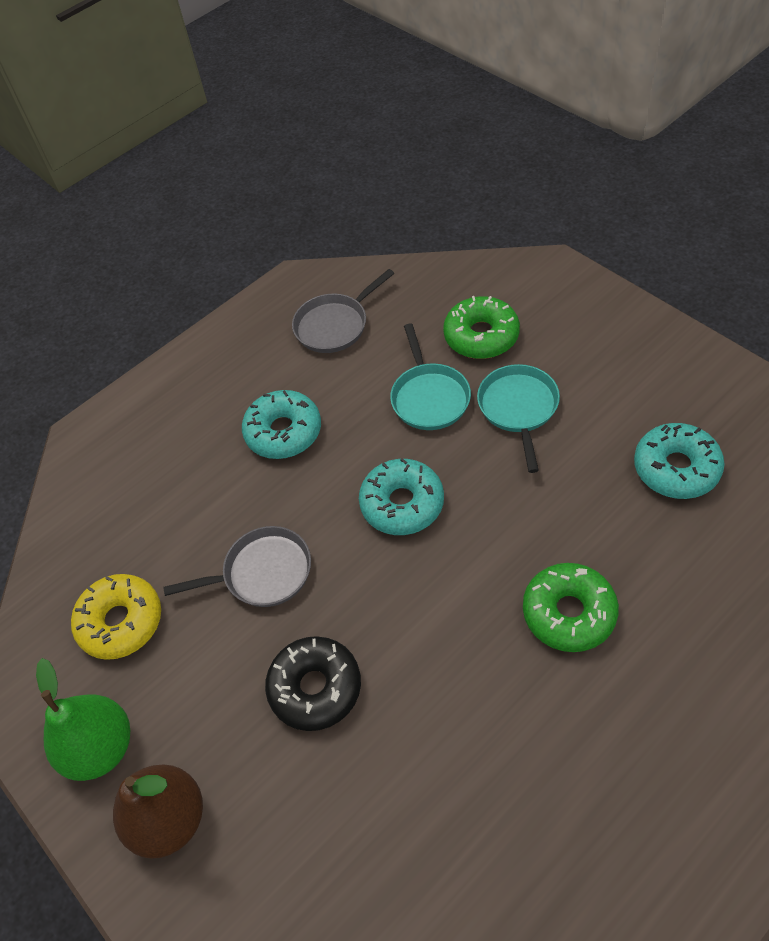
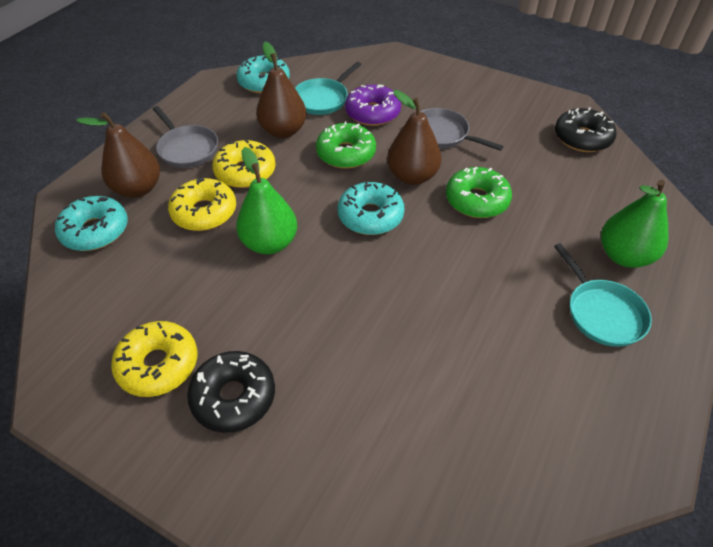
black donut: [265,636,361,731] = 1 -> [187,351,275,433] [555,107,617,152] = 2
brown pear: [113,765,203,859] = 1 -> [76,112,160,198] [256,42,307,138] [387,90,442,185] = 3
green pear: [36,658,130,781] = 1 -> [236,147,297,254] [601,180,668,268] = 2
purple donut: none = 0 -> [345,84,401,126] = 1
yellow donut: [71,574,161,660] = 1 -> [111,321,197,397] [168,178,236,231] [212,139,276,188] = 3

